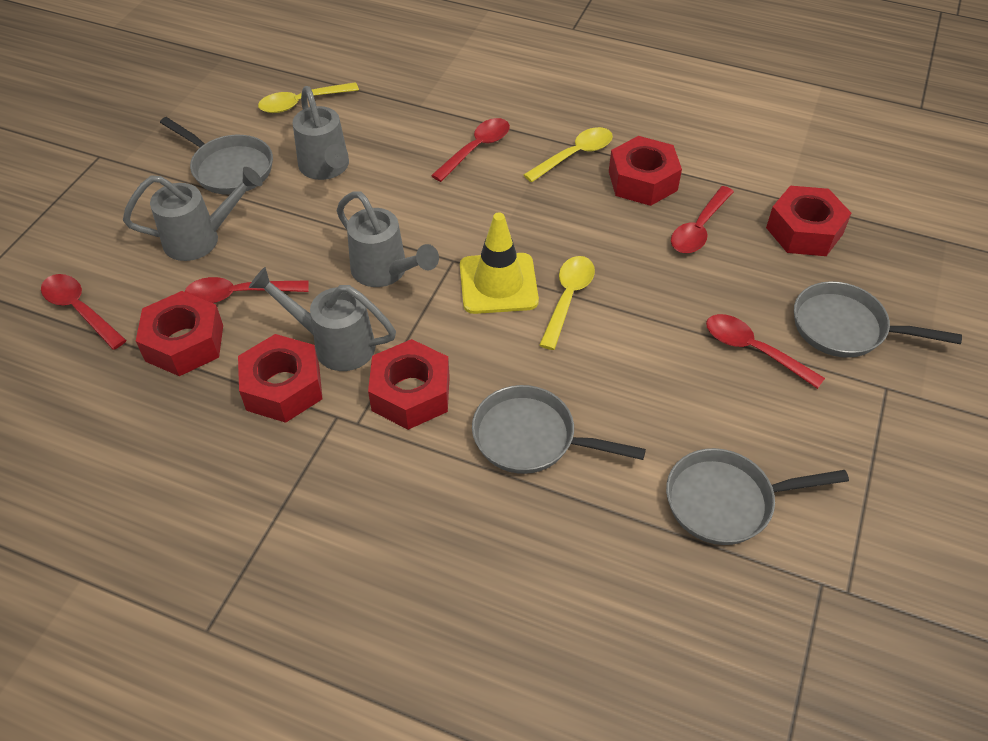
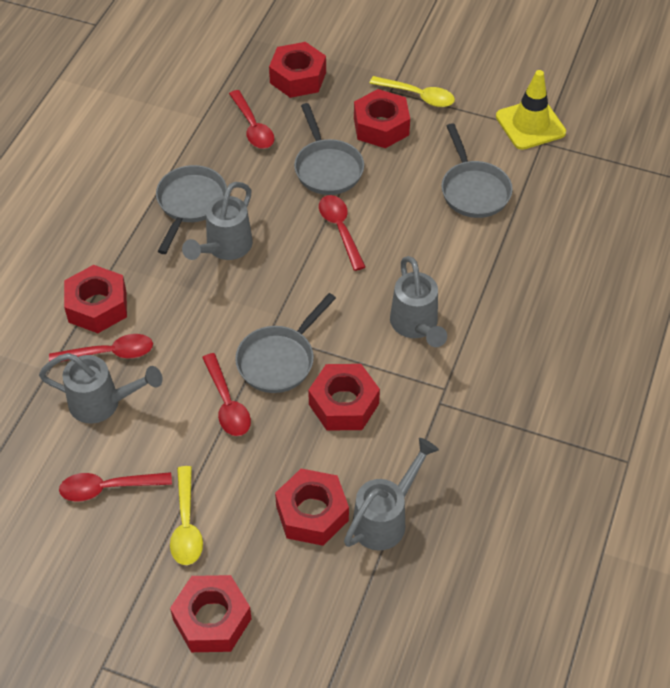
red nut: [136,291,223,376] [238,334,323,423] [368,339,450,430] [609,136,682,206] [766,186,851,256] = 5 -> [64,265,127,333] [170,575,252,652] [269,42,326,98] [275,469,349,546] [308,364,380,431] [354,89,410,148] = 6
yellow spoon: [258,82,359,113] [524,127,613,183] [539,256,595,350] = 3 -> [170,466,203,565] [369,76,455,107] = 2

